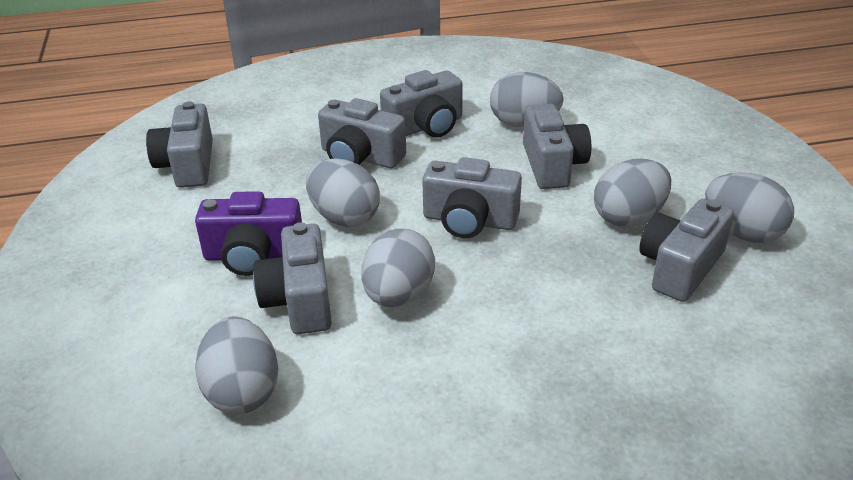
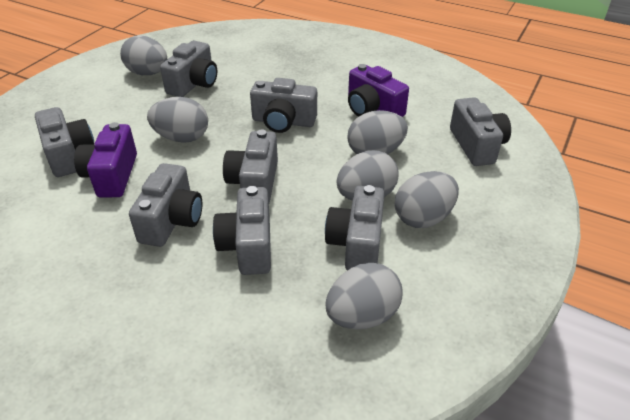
grey camera: [146,101,213,188] [253,222,332,334] [318,98,406,168] [380,70,463,138] [422,157,522,238] [523,104,591,189] [639,199,734,302] = 7 -> [35,107,94,177] [129,163,202,247] [160,41,217,97] [213,186,271,275] [223,129,278,203] [250,78,317,133] [325,185,385,270] [450,97,511,166] = 8
purple camera: [195,191,302,276] = 1 -> [74,122,137,198] [348,64,409,117] = 2

